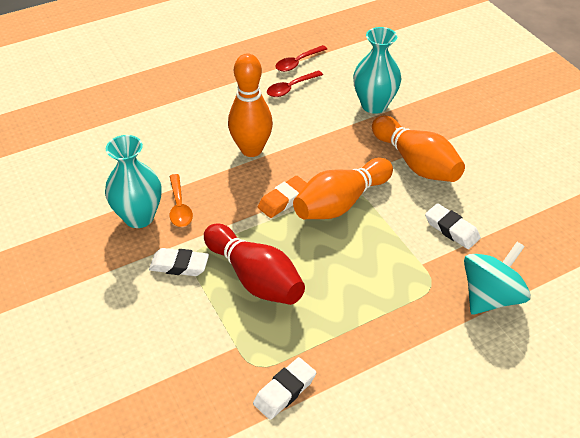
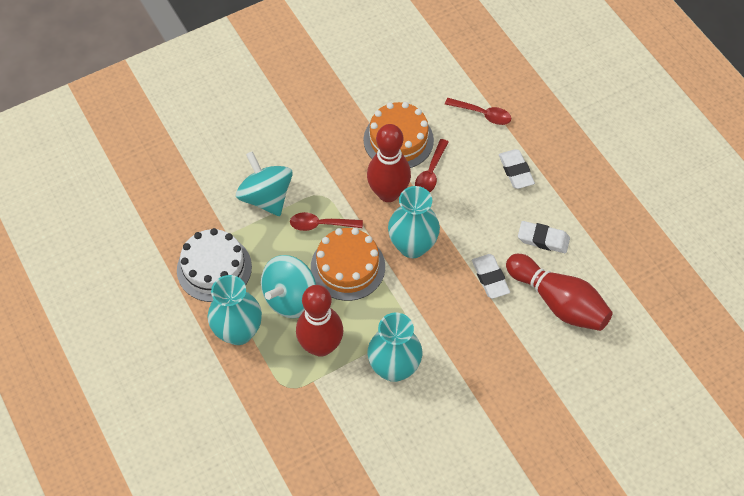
orange bowling pin: [228,53,273,157] [293,158,393,219] [372,116,465,182] = 3 -> none = 0
orange cake: none = 0 -> [311,228,385,301] [364,102,434,168] = 2
orange eraser: [258,176,307,218] = 1 -> none = 0
orange spoon: [170,174,193,227] = 1 -> none = 0
red bowling pin: [204,223,305,305] = 1 -> [296,285,343,357] [367,124,411,202] [506,254,613,331] = 3
red spoon: [267,70,323,97] [276,45,327,72] = 2 -> [290,212,363,231] [415,139,448,193] [445,98,511,125] = 3
turquoise spinning top: [464,242,531,315] = 1 -> [236,151,293,216] [261,255,316,318] = 2
turquoise vase: [105,135,162,228] [353,27,402,114] = 2 -> [208,275,262,345] [368,313,422,382] [388,186,440,258] = 3
white cake: none = 0 -> [177,228,252,302] = 1

